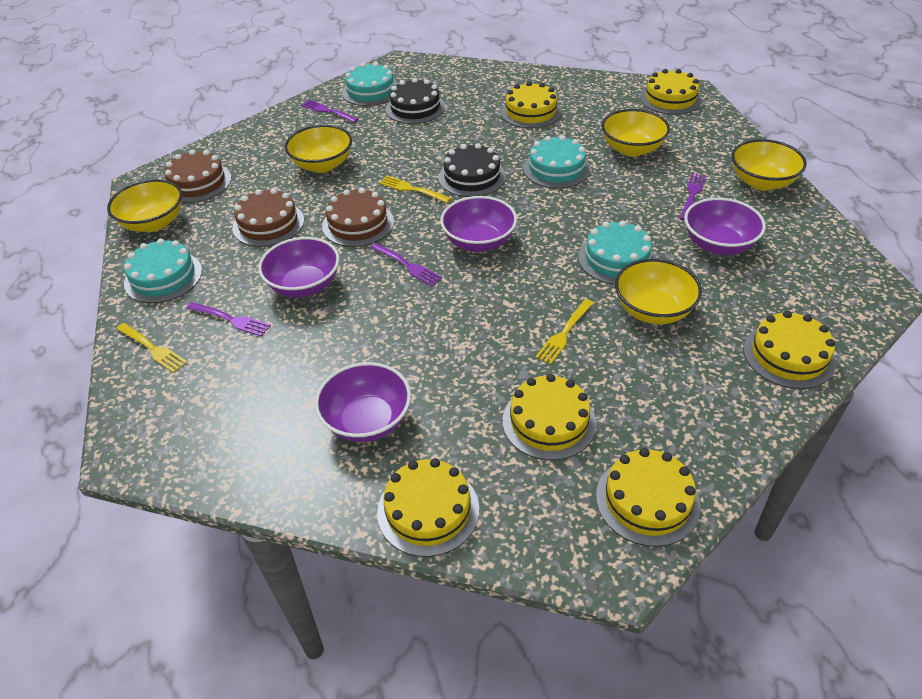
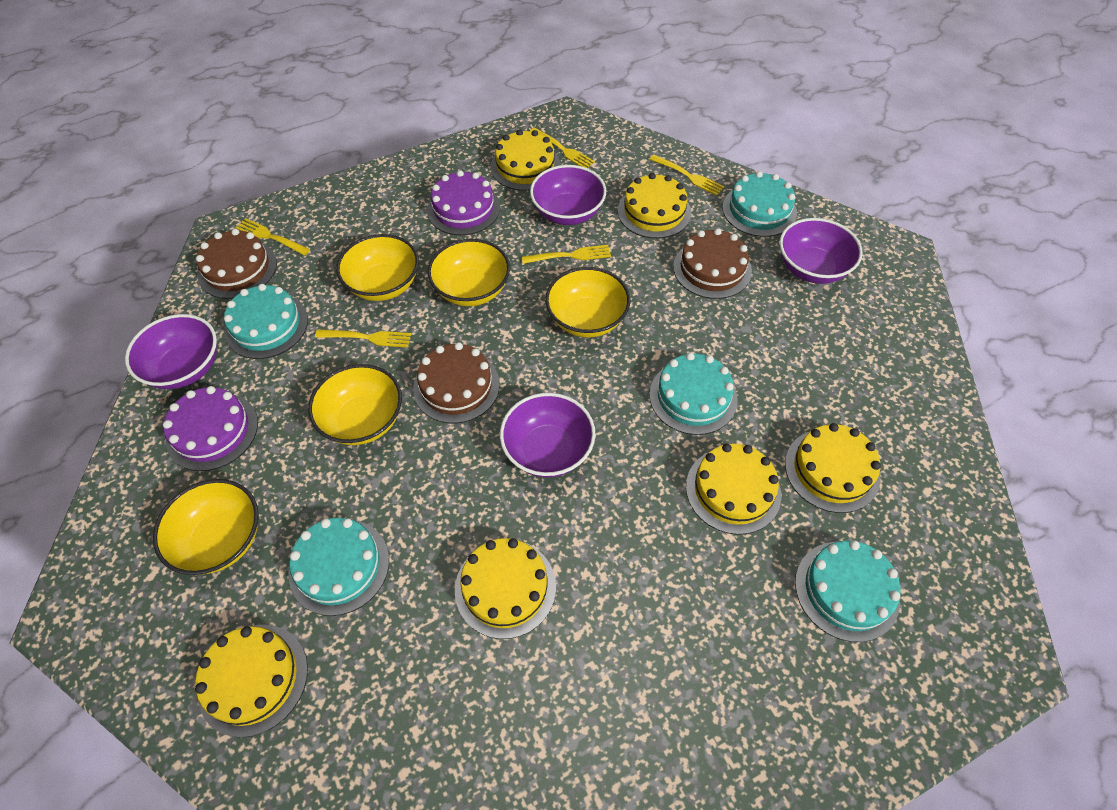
black cake: [386,78,445,124] [439,143,506,197] = 2 -> none = 0
purple cake: none = 0 -> [163,386,258,471] [427,170,500,235] = 2
purple fork: [186,302,271,337] [301,99,358,123] [371,243,442,286] [680,173,706,221] = 4 -> none = 0
turquoise cake: [124,239,202,303] [342,62,398,106] [523,135,591,189] [578,220,656,285] = 4 -> [224,284,308,359] [288,518,389,616] [649,352,738,435] [722,171,797,237] [795,540,901,642] = 5
yellow fork: [116,323,188,373] [379,176,451,203] [535,299,594,364] = 3 -> [235,218,310,256] [315,329,411,348] [522,245,611,264] [530,127,595,168] [649,155,724,196] = 5

